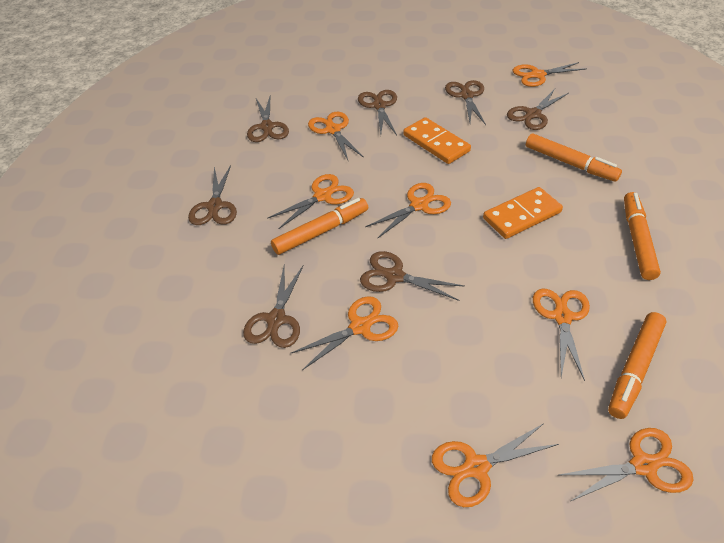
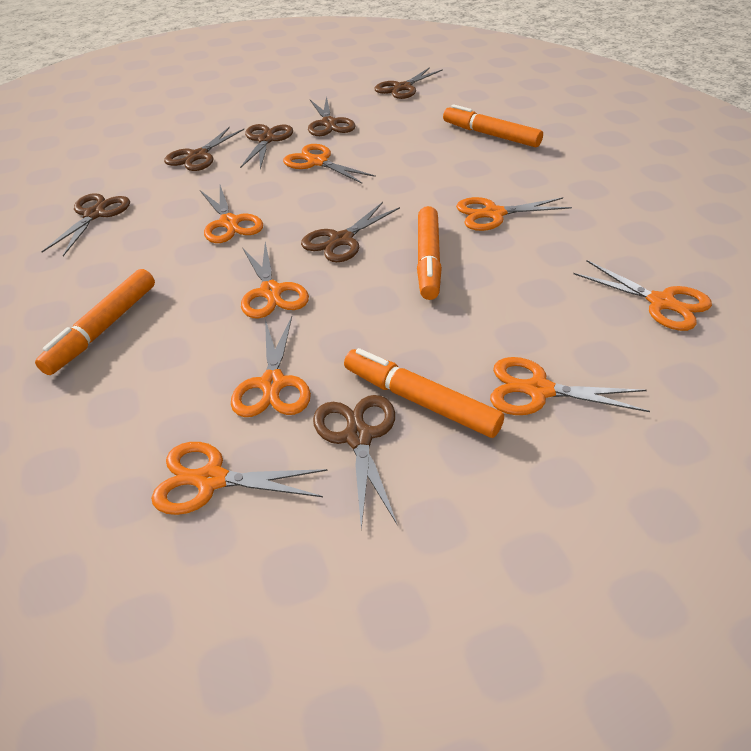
orange domino: [403,117,471,164] [483,187,563,239] = 2 -> none = 0

